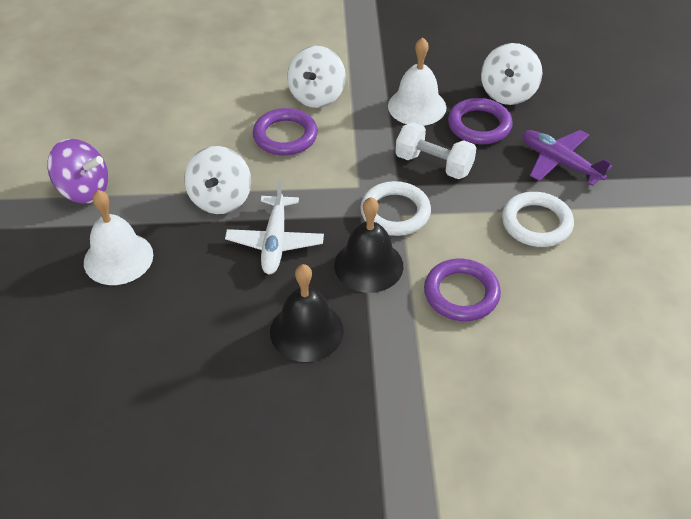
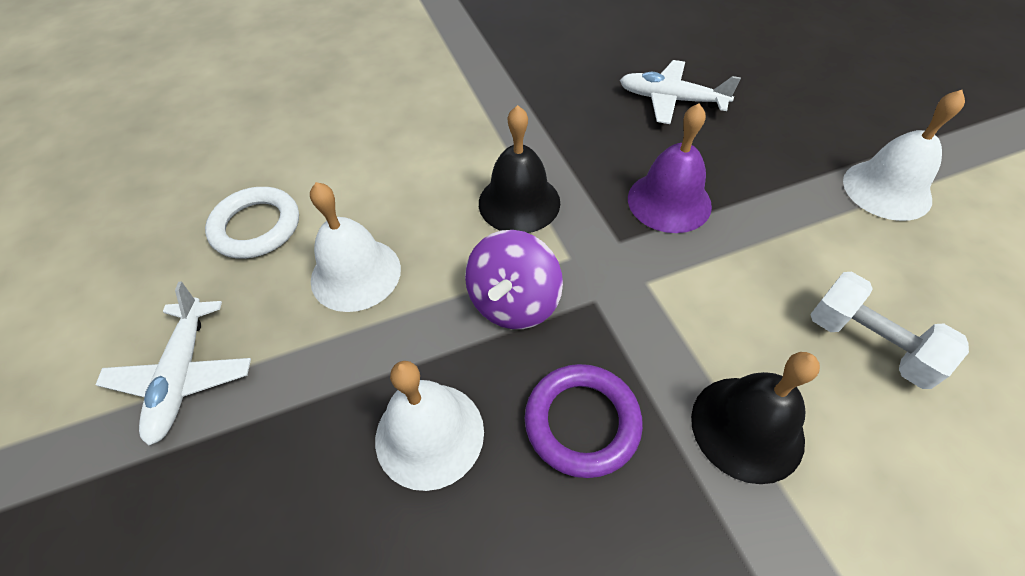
purple bell: none = 0 -> [628,103,712,233] = 1
purple plane: [522,130,612,186] = 1 -> none = 0
purple ring: [253,108,318,156] [424,259,501,321] [448,98,513,144] = 3 -> [525,364,643,478] = 1
white bell: [84,190,153,285] [388,37,447,126] = 2 -> [310,182,401,312] [375,361,484,491] [843,90,965,221] = 3
white plane: [225,180,324,274] = 1 -> [95,282,251,446] [620,60,741,124] = 2
white ring: [360,181,431,236] [502,192,574,247] = 2 -> [205,187,299,259] = 1
white spinning top: [184,146,251,214] [287,46,346,108] [481,43,542,105] = 3 -> none = 0

